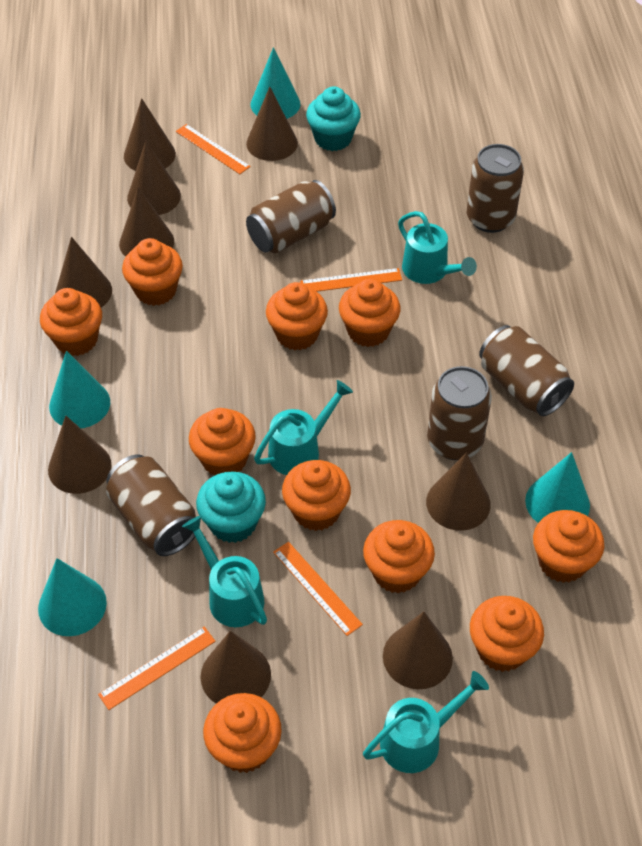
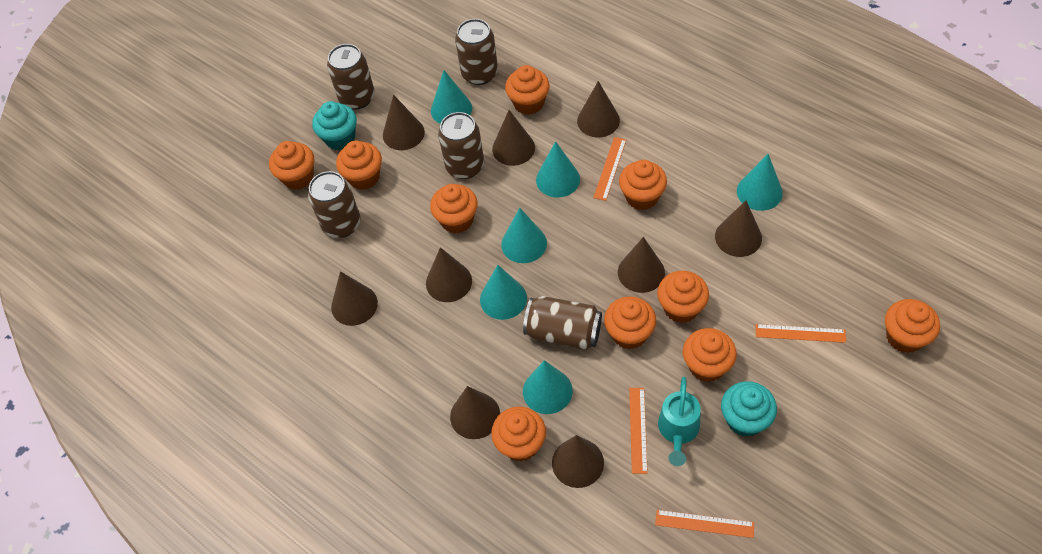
turquoise cone: [38,558,107,636] [49,351,110,428] [251,47,300,119] [525,452,590,523] = 4 -> [431,70,472,124] [480,265,527,320] [501,208,547,263] [523,360,573,414] [536,141,580,198] [737,154,783,211] = 6
turquoise watering can: [182,516,267,627] [254,380,353,475] [363,671,489,773] [398,211,477,284] = 4 -> [658,376,701,466] = 1

